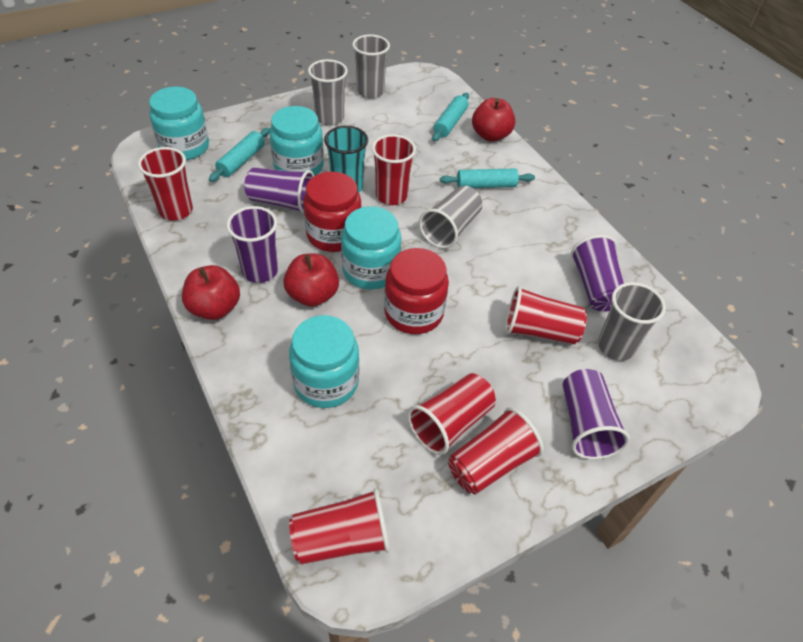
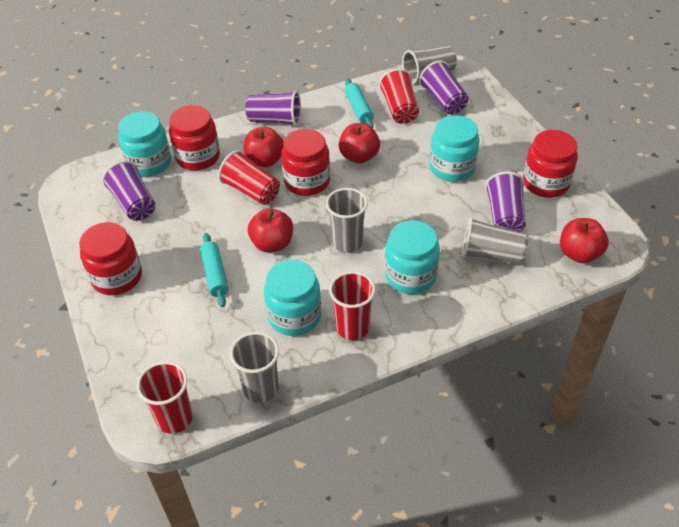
red apple: [182,265,240,320] [283,254,339,307] [472,98,515,142] = 3 -> [244,127,284,167] [248,208,293,253] [339,123,380,164] [560,218,609,263] = 4
red cup: [138,147,193,221] [289,488,390,565] [372,134,416,205] [408,373,496,455] [448,407,544,494] [505,286,587,345] = 6 -> [136,361,193,434] [218,150,280,205] [329,271,375,340] [379,68,419,124] = 4
red jar: [303,172,361,252] [384,248,449,334] = 2 -> [79,222,142,295] [169,105,220,170] [281,129,330,196] [523,130,578,198] = 4
turquoise cup: [324,126,368,192] = 1 -> none = 0
turquoise rolling pin: [209,128,270,182] [432,93,469,141] [440,168,535,188] = 3 -> [200,233,229,307] [345,78,374,128] = 2

